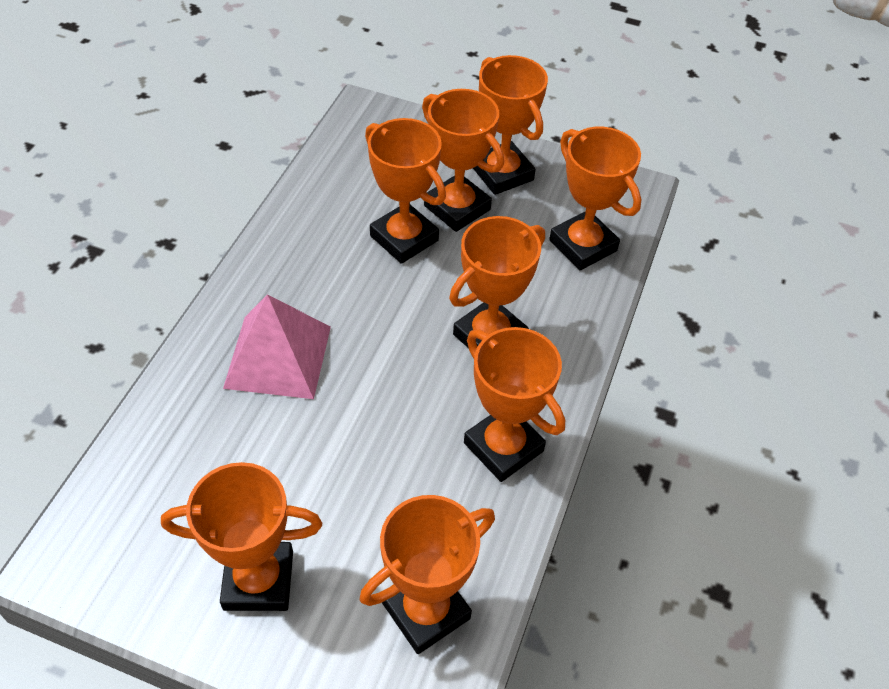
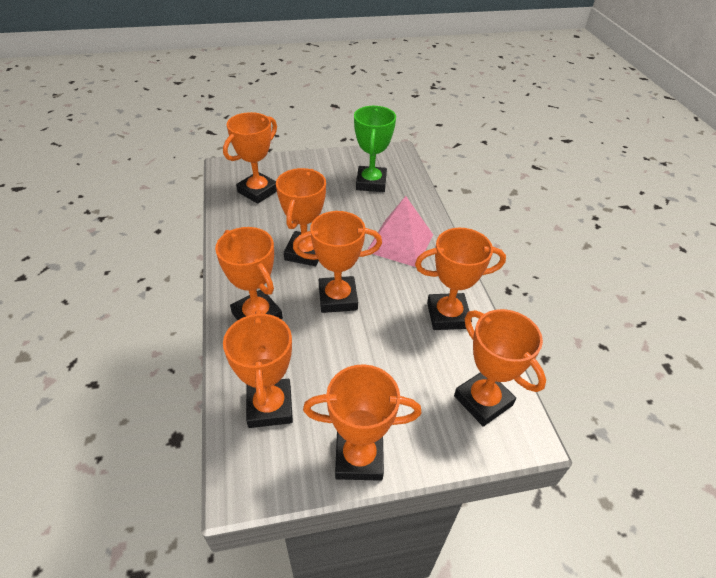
green trophy: none = 0 -> [354,106,396,192] = 1

